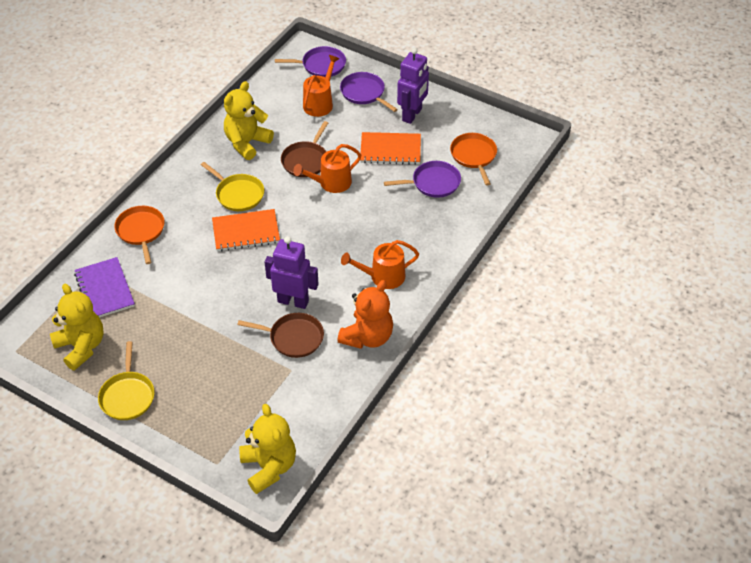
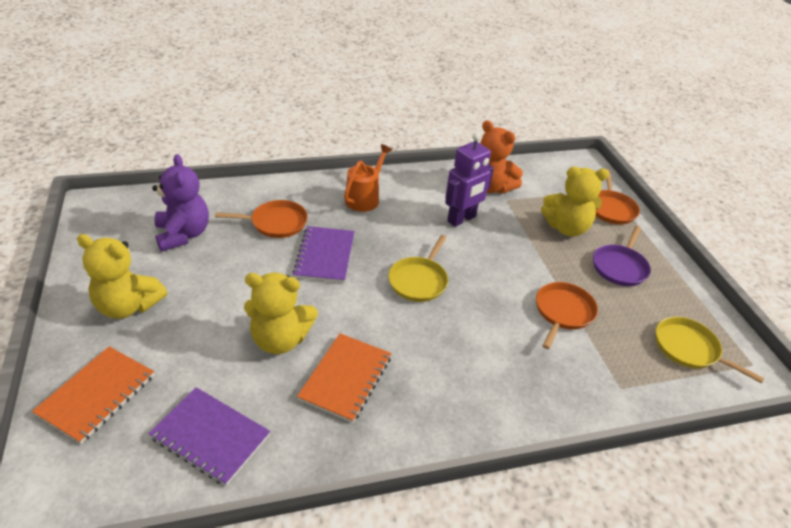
brown pan: [237,313,324,358] [281,121,328,177] = 2 -> none = 0
orange pan: [114,206,165,264] [450,133,497,185] = 2 -> [215,200,308,238] [536,282,598,349] [596,170,640,224] = 3
orange watering can: [293,144,361,193] [303,55,339,117] [341,240,419,289] = 3 -> [344,144,392,212] = 1
purple notebook: [74,257,135,318] = 1 -> [148,387,270,486] [292,226,355,283] = 2
purple pan: [275,46,346,77] [340,72,398,112] [384,161,461,198] = 3 -> [593,226,651,286] = 1
purple robot: [264,236,319,309] [397,48,429,124] = 2 -> [445,133,494,227] = 1
purple teddy bear: none = 0 -> [152,154,209,251] = 1

